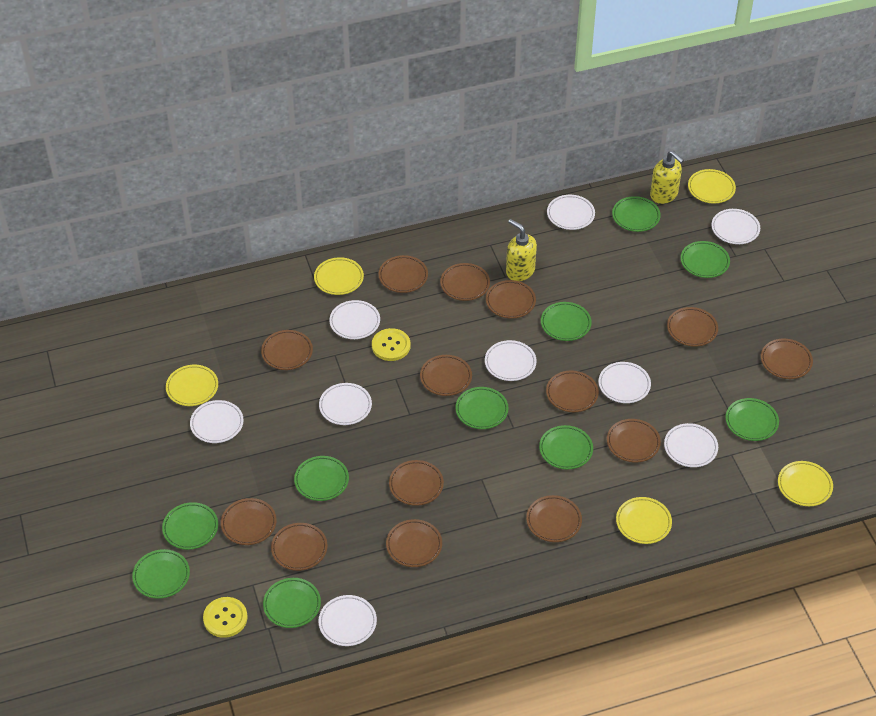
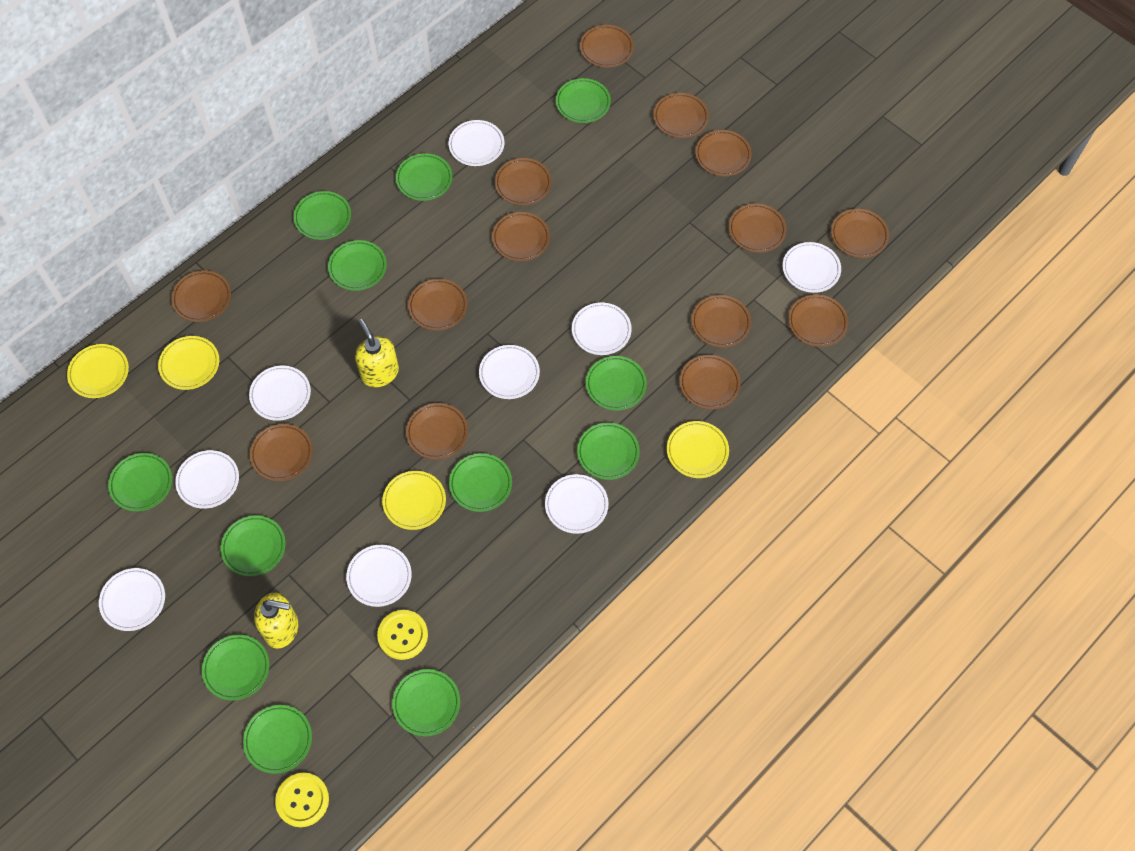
green plate: [132,549,190,599] [162,502,218,550] [263,578,321,628] [294,456,349,501] [455,387,508,429] [539,425,593,469] [541,302,592,341] [612,196,661,232] [681,241,730,278] [725,398,779,441] = 10 -> [108,453,172,511] [202,635,269,701] [221,515,286,576] [243,705,312,774] [293,191,351,240] [328,240,387,291] [392,669,460,736] [396,153,452,201] [449,453,512,512] [556,78,611,123] [577,423,640,480] [586,356,647,411] = 12
yellow plate: [166,365,218,406] [314,257,364,295] [616,497,672,544] [688,169,736,203] [778,461,833,506] = 5 -> [67,344,129,398] [158,336,219,390] [382,471,446,530] [667,421,729,478] = 4

